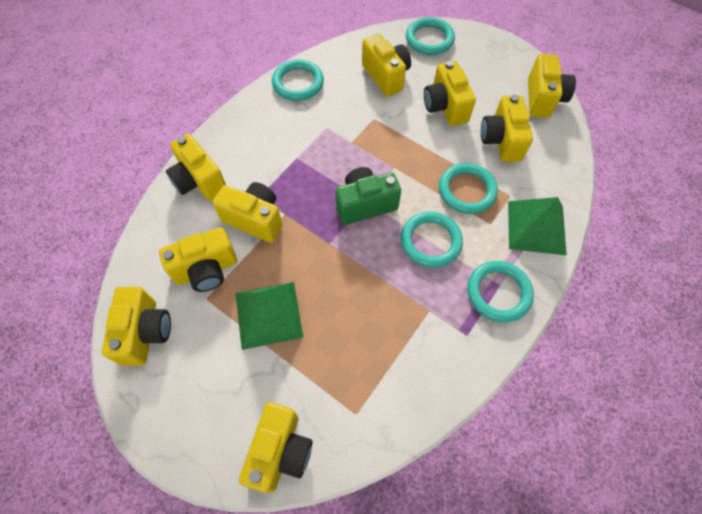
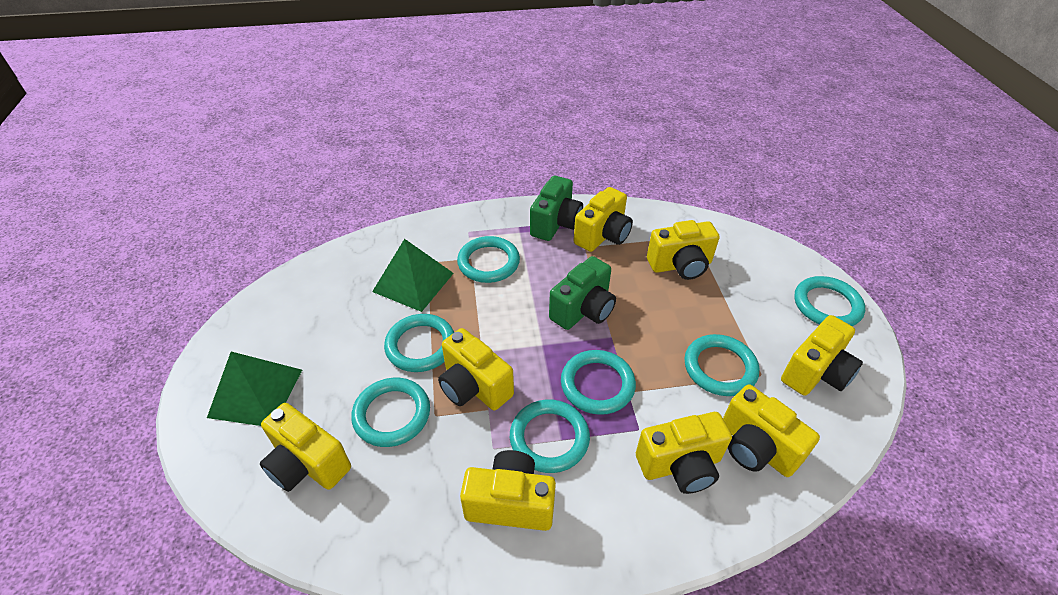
green camera: [335,167,401,225] = 1 -> [530,176,583,241] [549,256,616,330] = 2
turquoise ring: [272,59,324,101] [401,211,463,268] [406,17,455,55] [439,163,498,214] [467,261,534,322] = 5 -> [351,378,430,447] [384,314,454,372] [457,236,520,283] [510,399,590,473] [561,350,636,415] [685,334,759,396] [794,276,865,326] = 7
yellow camera: [102,286,171,366] [159,227,237,292] [166,134,226,201] [213,182,283,243] [239,402,312,493] [362,34,411,96] [424,61,476,126] [481,95,533,162] [528,54,576,118] = 9 -> [260,403,351,492] [438,328,514,410] [460,450,556,531] [574,187,633,252] [636,412,732,494] [647,220,720,280] [723,385,820,477] [781,315,863,396] = 8

